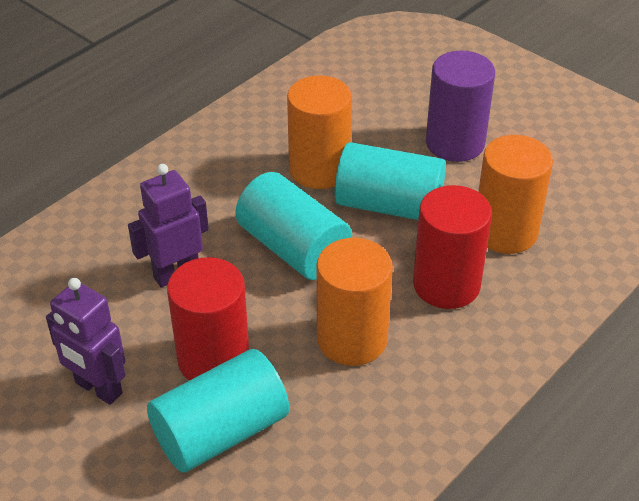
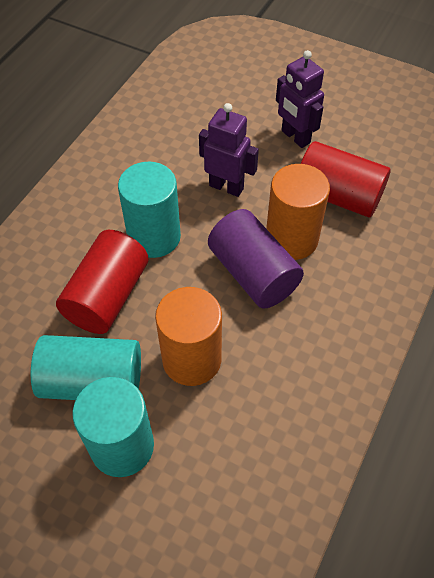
orange cylinder: [287,76,352,189] [317,238,393,366] [478,135,553,254] = 3 -> [155,287,222,386] [266,164,330,260] = 2

